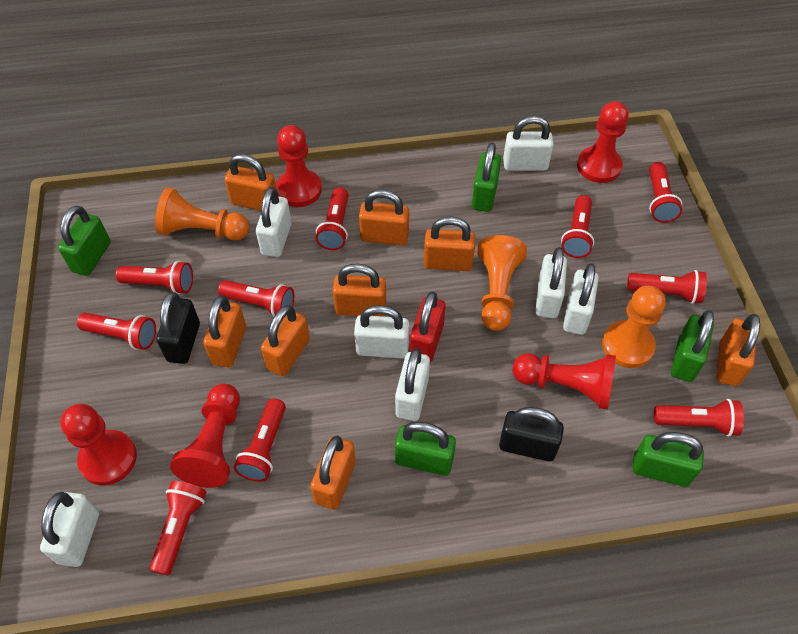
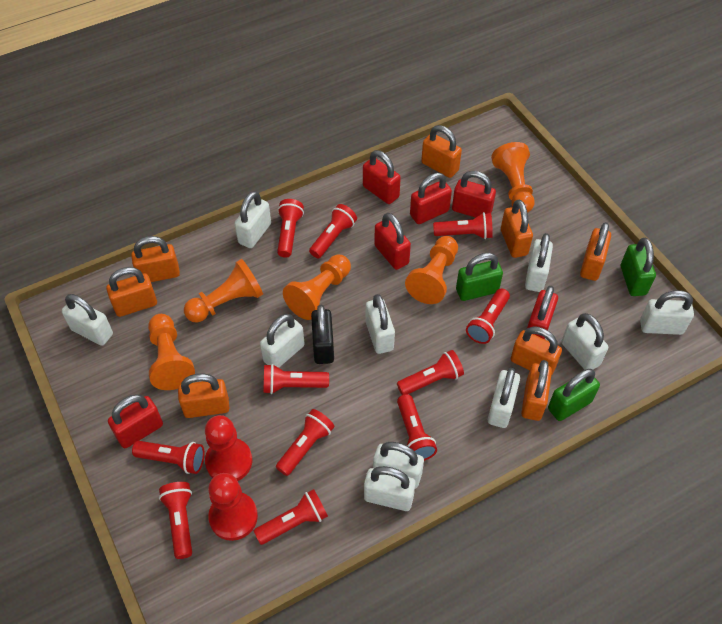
black padlock: [157,292,200,364] [499,407,564,462] = 2 -> [311,305,334,364] = 1
green padlock: [58,205,110,276] [395,422,456,476] [472,143,501,212] [632,432,704,487] [671,310,714,382] = 5 -> [456,253,503,301] [548,369,600,421] [621,238,656,296] = 3
orange pawn: [155,188,249,241] [477,235,527,331] [602,286,665,368] = 3 -> [148,314,195,390] [184,259,263,323] [283,255,351,320] [405,236,458,304] [491,142,535,213] = 5
red flashlight: [77,313,156,350] [116,261,193,294] [150,481,207,576] [218,280,294,317] [234,398,286,482] [316,187,349,250] [561,195,594,258] [627,270,707,304] [649,162,682,223] [654,399,744,437] = 10 -> [132,441,204,474] [159,482,192,559] [254,489,328,545] [263,364,329,394] [276,409,335,476] [277,199,304,258] [309,204,357,258] [397,350,464,395] [397,394,437,461] [433,212,493,239] [466,288,510,344] = 11
red padlock: [410,292,445,363] = 1 -> [108,394,163,448] [363,150,401,204] [374,213,411,270] [410,173,452,224] [452,171,496,218] [527,286,558,339] = 6
red pawn: [60,404,137,485] [170,384,240,488] [276,125,322,207] [512,353,616,410] [577,101,629,183] = 5 -> [205,415,252,481] [208,473,258,541] = 2
white padlock: [40,492,99,567] [256,187,292,257] [354,305,409,359] [395,348,430,421] [503,116,554,171] [536,247,567,318] [563,263,599,335] = 7 -> [62,294,113,346] [235,191,271,248] [260,314,305,368] [364,466,416,511] [366,294,395,354] [373,442,424,489] [488,367,520,428] [525,233,553,292] [561,313,608,370] [640,290,694,335] = 10

